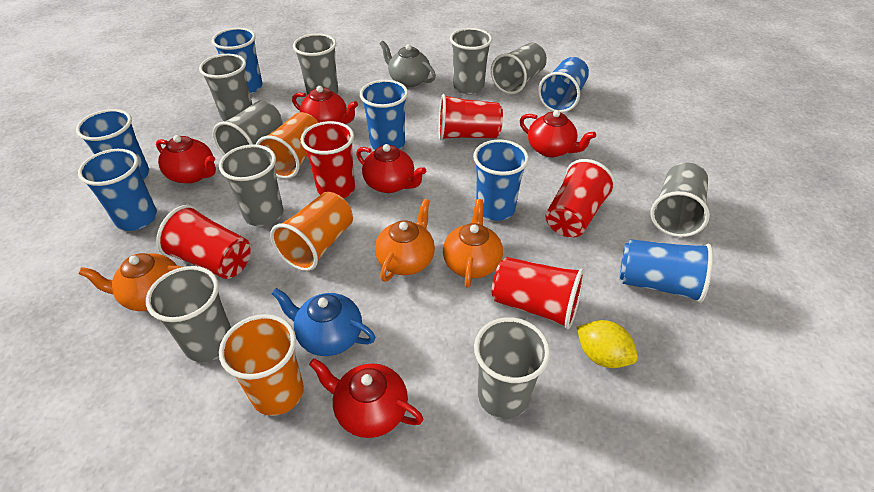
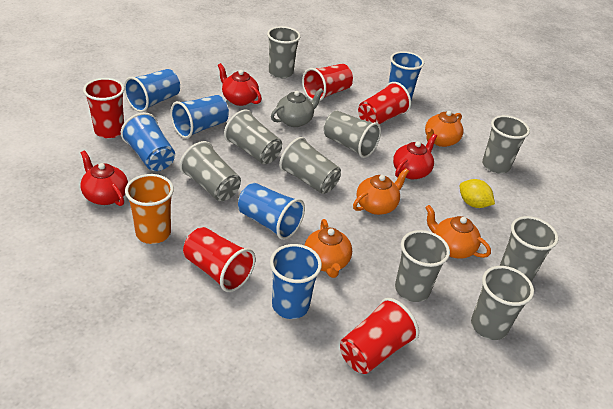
blue cup: [76,109,149,180] [78,149,157,231] [212,28,263,94] [360,80,408,150] [473,139,529,221] [538,57,589,113] [619,239,713,303] = 7 -> [121,112,175,171] [124,69,180,112] [170,95,229,139] [238,183,305,240] [270,244,322,319] [388,51,424,100] = 6
blue teapot: [272,288,375,356] = 1 -> none = 0
orange cup: [219,314,304,416] [256,112,319,179] [270,192,353,271] = 3 -> [125,174,174,244] = 1
orange teapot: [79,253,182,311] [375,199,435,282] [443,199,503,288] = 3 -> [304,219,352,278] [353,168,409,215] [425,111,463,147] [425,205,491,259] = 4
red teapot: [156,135,216,184] [292,86,358,124] [309,358,423,438] [356,144,426,193] [520,110,596,157] = 5 -> [80,150,128,206] [217,63,262,106] [393,134,437,179] = 3

